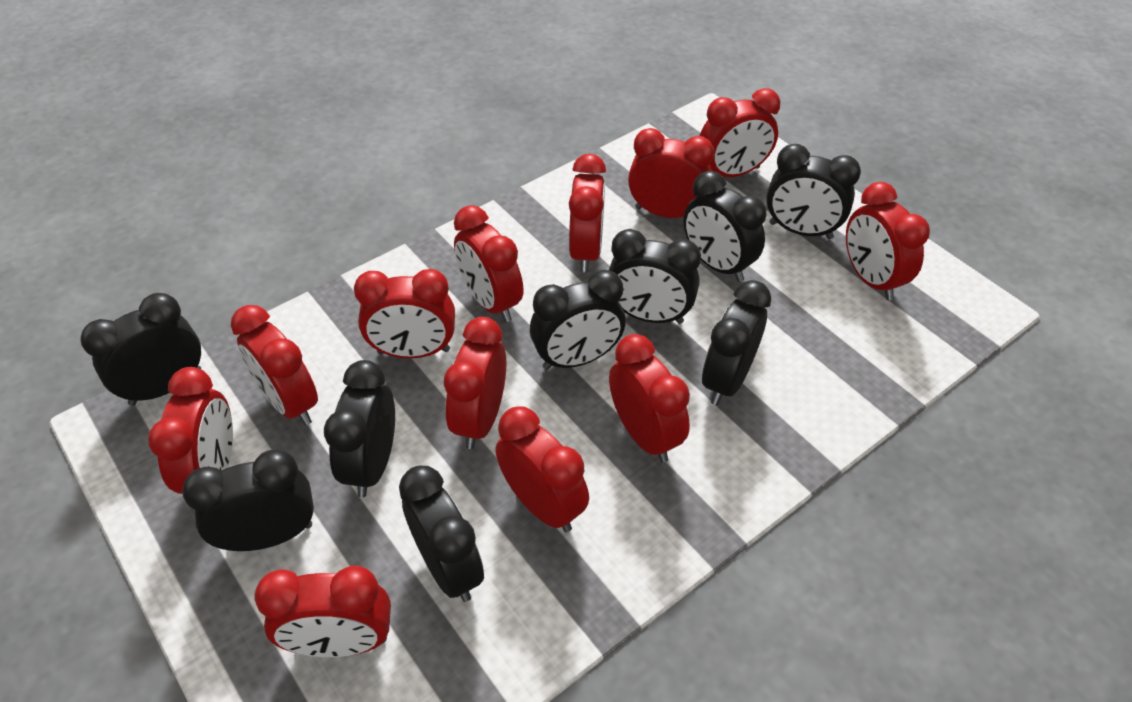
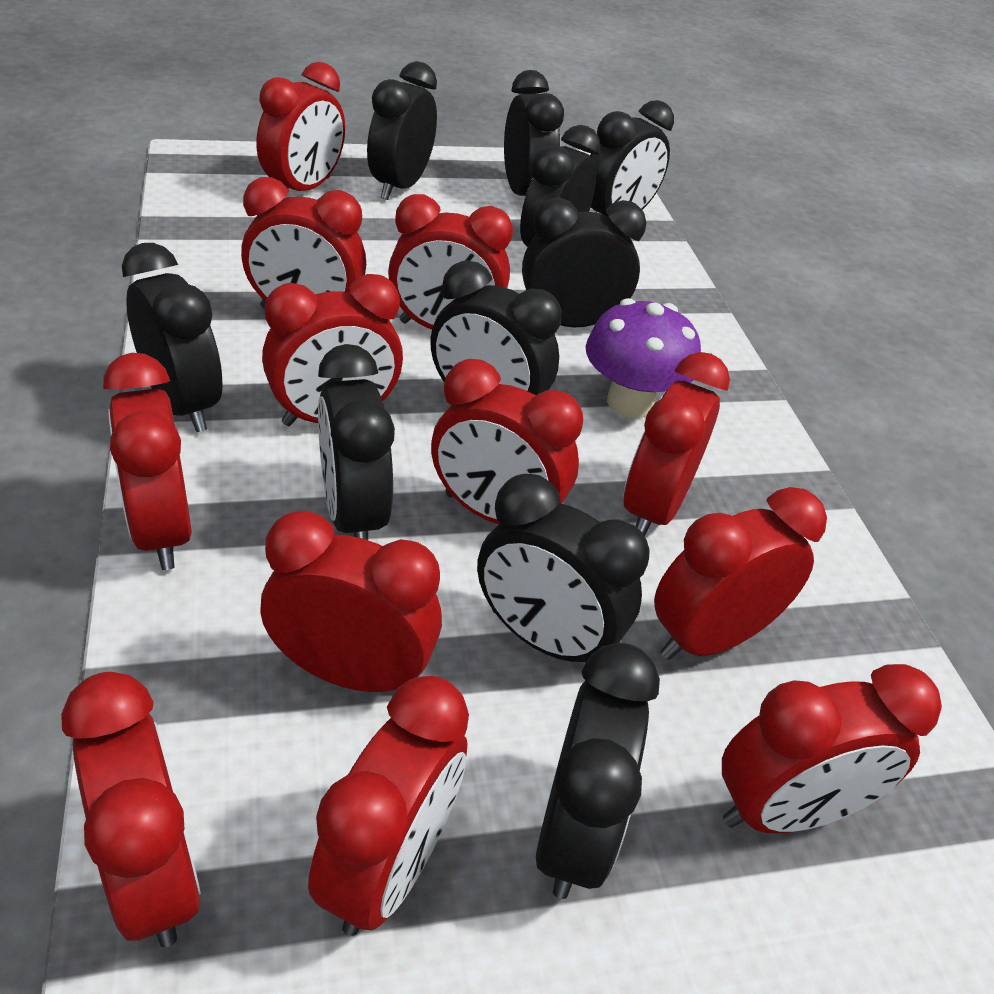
black clock: [80,293,201,406] [182,449,314,551] [324,360,395,497] [399,466,484,602] [530,270,626,370] [609,229,701,324] [683,171,766,282] [702,280,771,405] [766,144,861,239] = 9 -> [122,243,223,432] [318,344,395,540] [367,61,437,200] [430,260,562,395] [477,474,649,663] [504,70,564,196] [520,125,601,247] [522,197,646,327] [536,643,660,899] [590,100,674,217] = 10
purple mushroom: none = 0 -> [586,298,701,418] = 1

